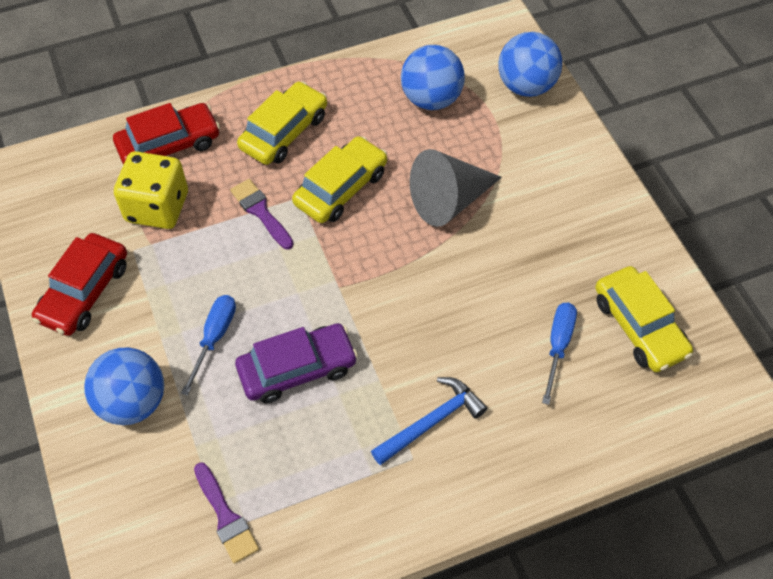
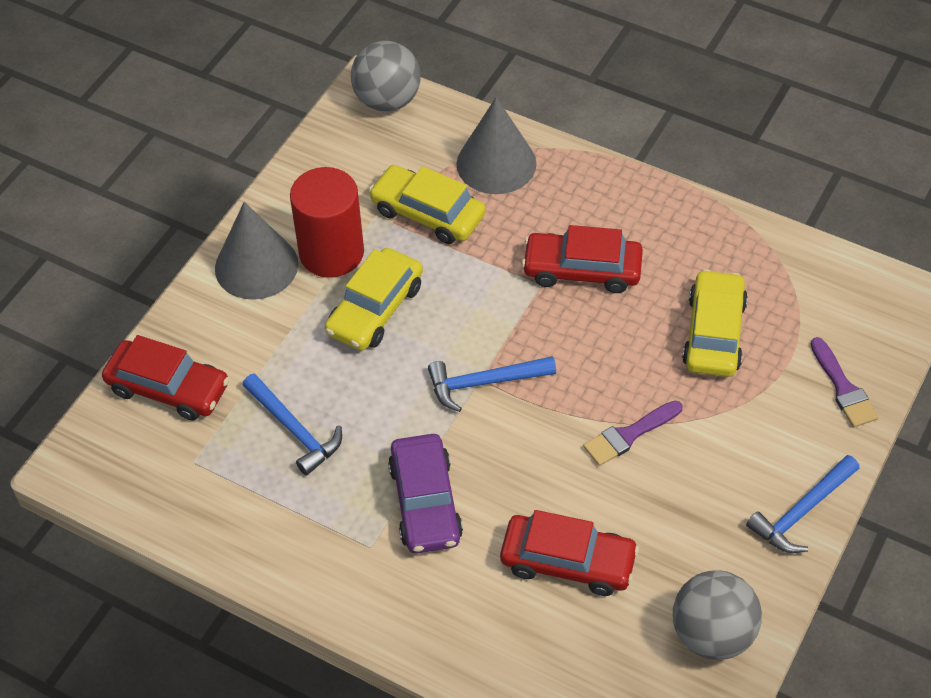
blue ball: [84,347,164,425] [401,45,465,110] [498,32,562,97] = 3 -> none = 0
blue hammer: [371,377,487,465] = 1 -> [242,373,342,476] [428,356,556,412] [746,455,860,553] = 3
blue screwdriver: [181,295,236,396] [542,303,577,405] = 2 -> none = 0
grey ball: none = 0 -> [351,41,421,111] [673,570,762,660] = 2
grey cone: [410,149,502,227] = 1 -> [215,202,298,300] [456,97,536,194] = 2
red car: [32,233,127,336] [113,103,220,165] = 2 -> [102,335,229,421] [500,510,639,596] [522,225,643,293] = 3
red cylinder: none = 0 -> [290,167,364,278] = 1
yellow dice: [114,151,188,229] = 1 -> none = 0

